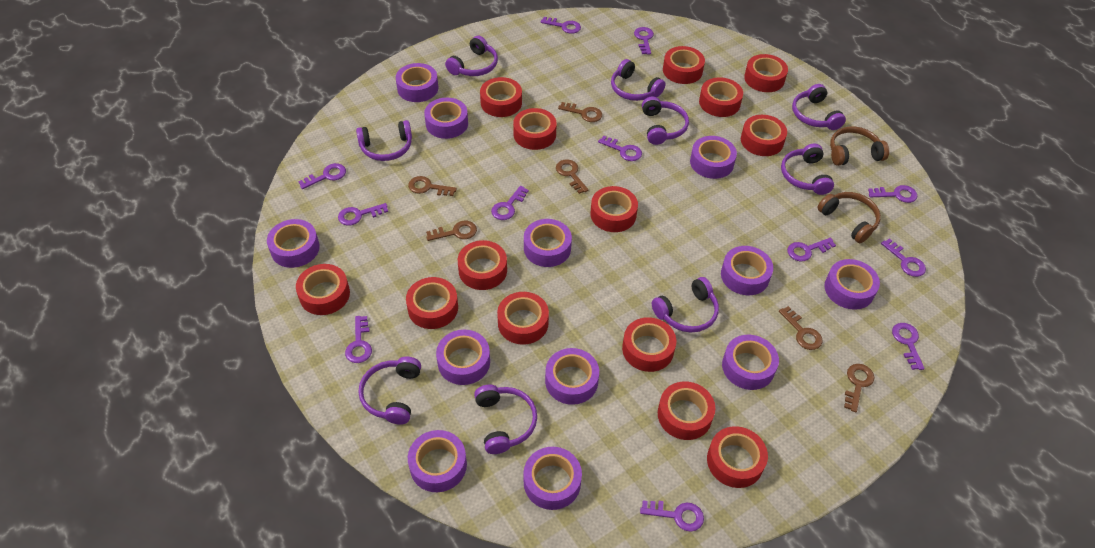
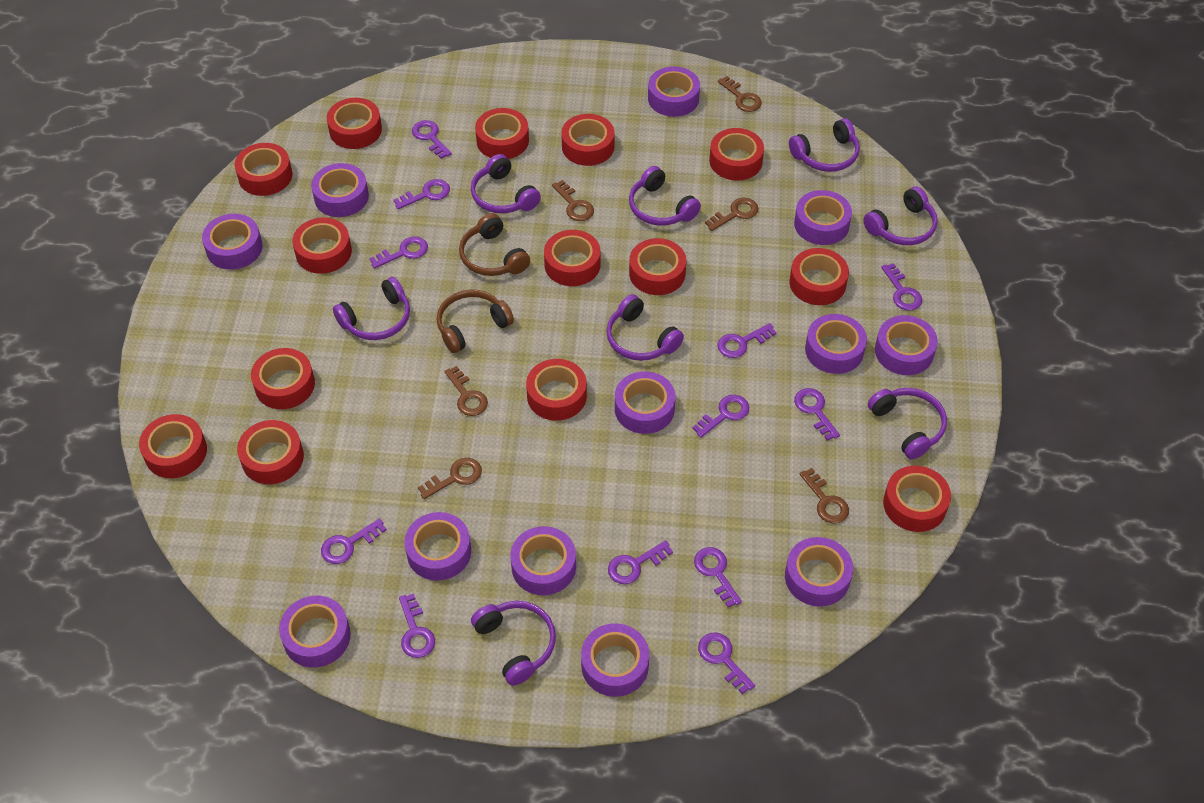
purple headphones: [356,120,412,161] [359,357,421,425] [445,36,498,76] [474,385,537,454] [611,59,665,101] [642,97,689,145] [652,277,719,332] [781,144,834,195] [792,84,846,130] = 9 -> [333,277,410,340] [471,154,541,213] [471,601,556,686] [606,294,684,361] [629,166,701,226] [789,118,860,172] [863,186,938,245] [868,388,947,460] = 8

